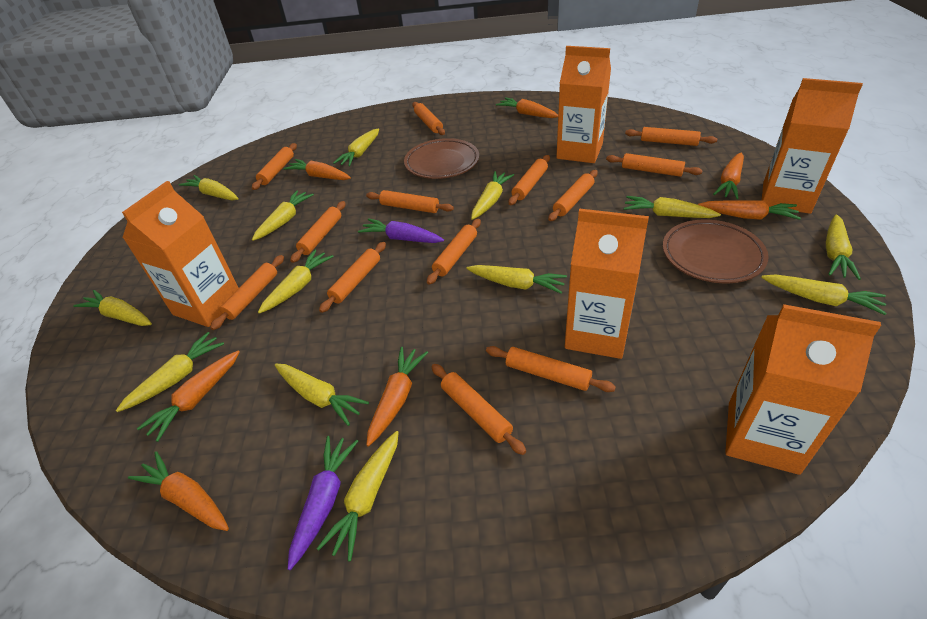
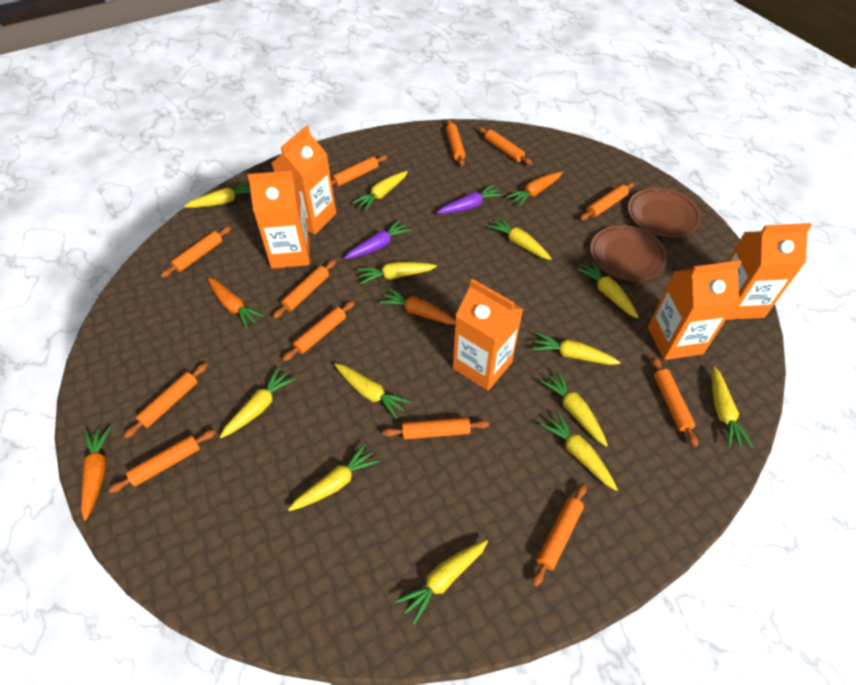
orange carrot: [128,451,229,531] [137,351,240,442] [283,159,351,180] [366,347,428,447] [496,97,558,118] [698,200,801,220] [713,152,744,199] = 7 -> [81,426,111,521] [208,278,264,329] [379,288,455,324] [506,172,563,207] = 4
orange rolling pin: [210,255,284,330] [252,143,297,190] [290,201,346,263] [319,242,386,313] [366,190,454,213] [412,102,445,135] [427,219,481,285] [431,364,526,455] [486,346,616,392] [509,155,550,205] [548,170,598,221] [606,153,703,177] [625,127,717,146] = 13 -> [108,430,216,493] [124,363,208,439] [160,226,231,278] [273,260,336,319] [282,301,355,361] [331,155,388,187] [383,417,489,440] [446,119,465,167] [478,127,532,165] [532,484,587,587] [580,182,635,220] [652,357,698,447] = 12

